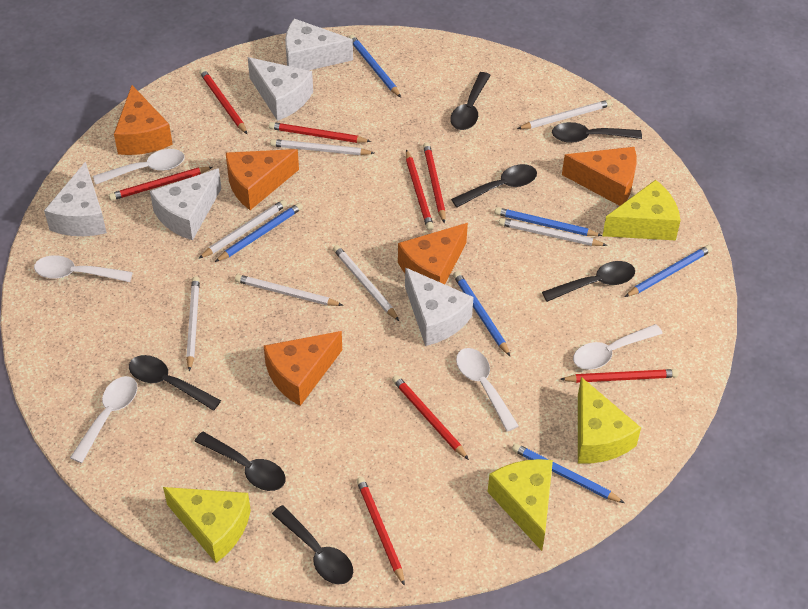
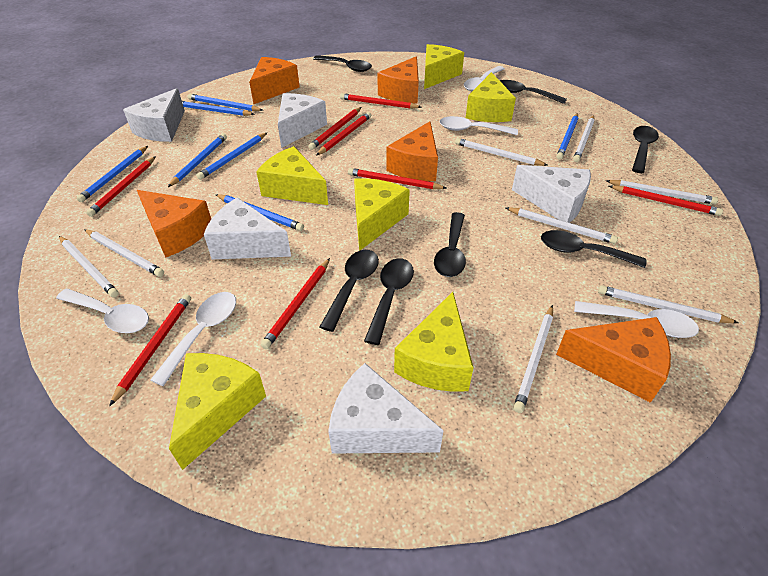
blue pencil: [215,203,303,262] [349,35,401,98] [453,271,510,356] [495,207,602,236] [512,443,624,503] [625,245,712,297] = 6 -> [77,146,148,202] [168,133,227,187] [182,101,255,116] [188,94,262,111] [196,133,267,180] [215,194,304,231] [556,113,578,160] = 7
white pencil: [186,276,200,372] [198,200,287,259] [235,274,343,306] [270,139,374,155] [333,245,399,321] [499,218,607,246] [517,100,612,129] = 7 -> [59,236,119,298] [84,229,164,277] [455,138,548,166] [506,207,618,244] [513,305,553,413] [573,115,595,162] [598,285,739,323] [606,180,718,205] = 8
yellow cheese: [163,487,251,563] [488,459,553,551] [578,377,641,464] [602,180,681,240] = 4 -> [169,353,266,470] [256,146,328,205] [354,178,410,251] [394,292,474,392] [424,44,464,89] [466,72,516,122] = 6

